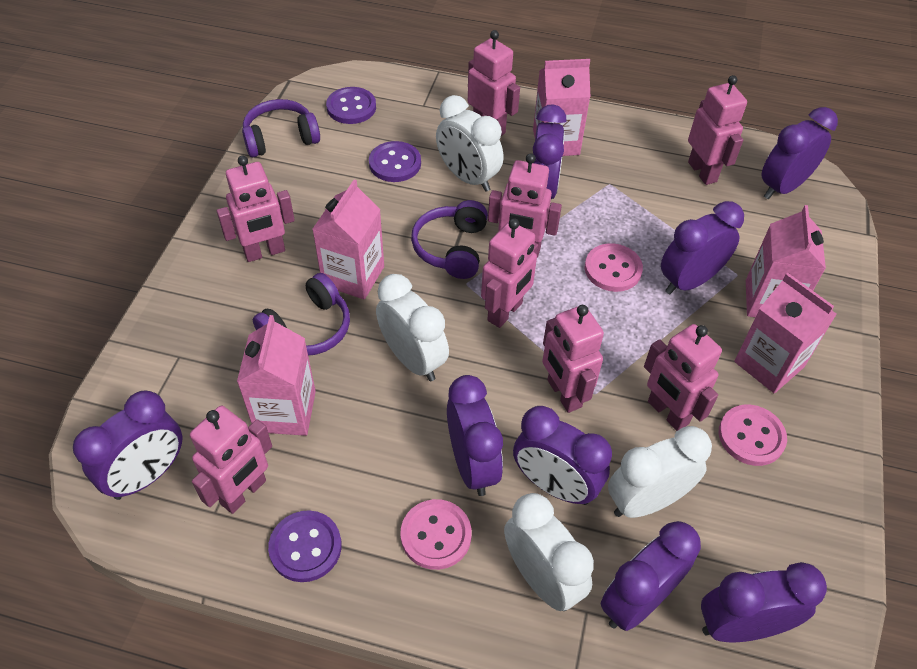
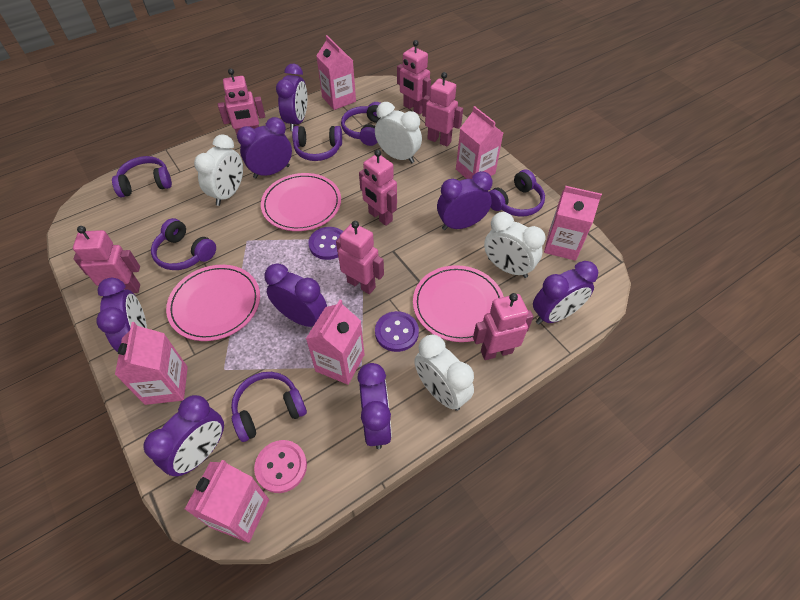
pink button: [400,499,472,570] [584,243,643,292] [719,405,787,466] = 3 -> [254,440,307,493] = 1
pink carton: [237,315,316,436] [312,180,384,300] [533,59,590,156] [734,273,837,393] [746,205,826,317] = 5 -> [115,322,188,405] [185,460,269,543] [306,300,365,385] [316,35,356,110] [456,106,503,179] [544,186,602,261] = 6
pink plate: none = 0 -> [166,265,260,341] [261,173,341,231] [413,265,504,342] = 3
pink robot: [190,406,272,514] [217,156,295,262] [468,30,520,136] [481,219,538,328] [488,153,562,258] [542,305,604,413] [644,324,722,431] [688,75,747,185] = 8 -> [73,226,140,293] [218,68,265,135] [336,221,384,294] [359,150,397,226] [397,40,431,115] [422,72,463,146] [473,293,533,360] = 7
purple button: [268,511,342,582] [326,87,376,124] [369,141,421,182] = 3 -> [308,227,343,260] [375,311,419,352] = 2
purple headphones: [242,99,320,157] [253,273,350,355] [411,200,488,279] = 3 -> [112,156,172,197] [151,218,216,270] [231,372,307,442] [292,126,342,161] [341,102,381,146] [489,169,545,216] = 6

